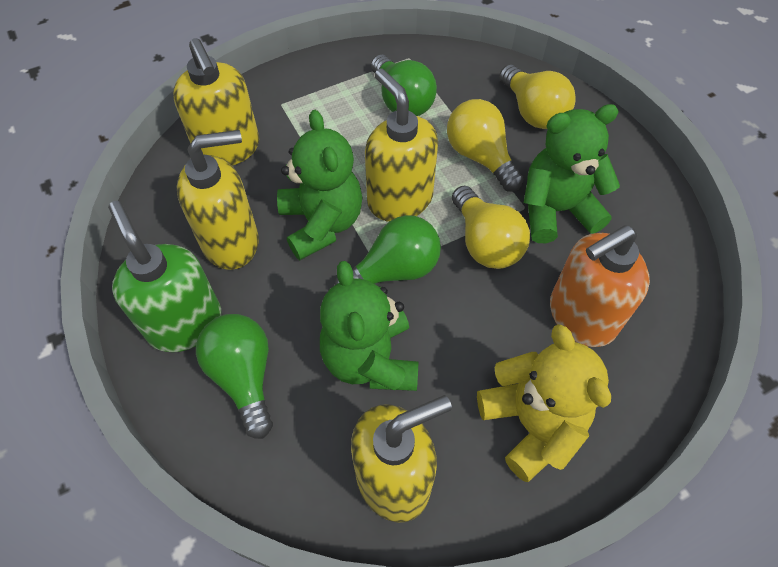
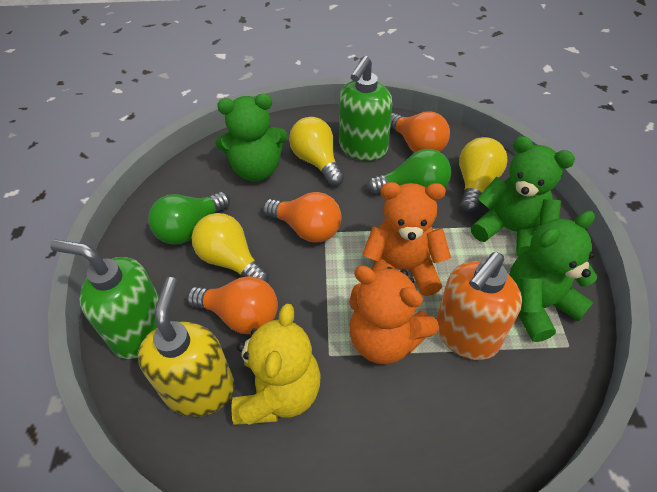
green light bulb: [196,314,273,439] [335,215,441,285] [371,54,437,116] = 3 -> [148,192,230,245] [367,149,451,195] = 2
green soap dispenser: [108,201,221,352] = 1 -> [50,239,159,359] [339,56,392,161] = 2
orange light bulb: none = 0 -> [187,276,278,334] [263,192,342,243] [390,111,450,153] = 3
orange teddy bear: none = 0 -> [349,266,439,364] [362,182,451,296] = 2
yellow soap dispenser: [173,38,259,166] [177,130,259,270] [351,395,452,523] [365,68,438,222] = 4 -> [137,277,235,417] = 1

